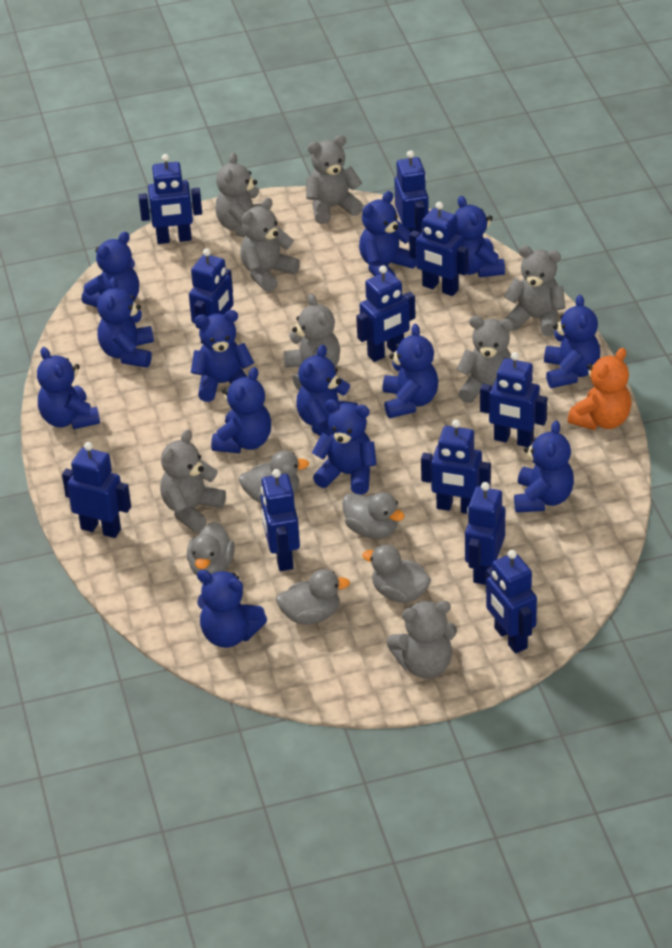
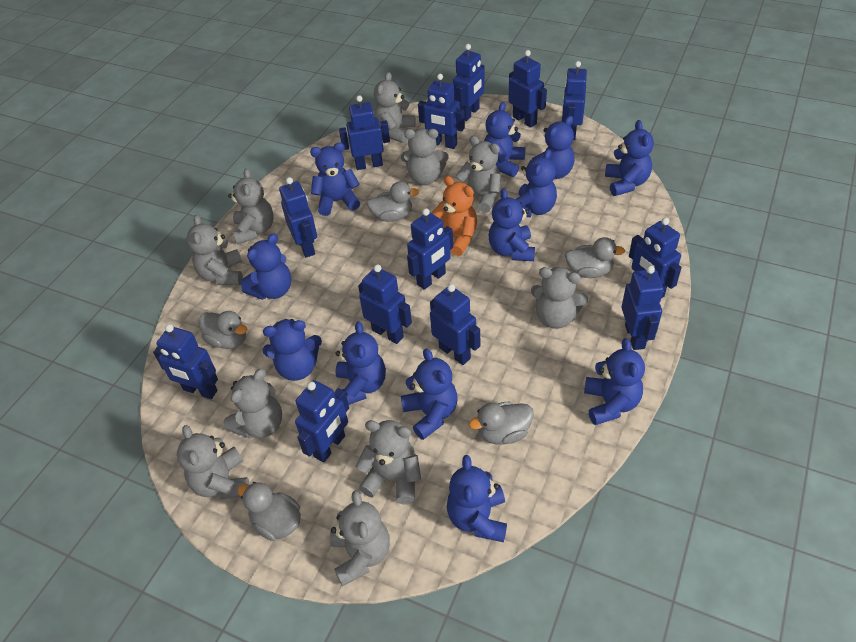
blue robot: [62,442,131,538] [139,154,202,244] [189,248,234,344] [261,469,300,571] [356,265,416,362] [394,150,429,242] [409,202,468,296] [421,419,491,514] [465,482,505,585] [480,352,547,447] [486,550,537,653] = 11 -> [153,324,218,399] [279,177,317,258] [295,380,349,463] [339,95,390,170] [358,264,412,344] [407,208,453,290] [418,74,465,149] [430,284,480,365] [453,44,485,121] [508,50,547,128] [562,61,587,140] [622,266,664,350] [629,218,682,298] = 13
blue teddy bear: [37,347,100,429] [82,232,139,307] [97,277,154,368] [191,310,254,402] [197,570,267,648] [211,367,271,453] [296,345,358,436] [312,399,377,495] [359,191,416,277] [383,324,438,418] [455,196,505,278] [514,420,574,513] [544,295,600,388] = 13 -> [241,233,291,300] [263,319,322,381] [310,143,360,216] [335,322,386,405] [401,348,458,440] [447,455,507,542] [484,102,525,177] [489,188,535,261] [516,149,557,218] [532,116,575,179] [584,338,645,425] [605,120,654,196] = 12
grey teddy bear: [160,429,226,532] [215,153,262,237] [240,198,300,292] [283,294,340,390] [306,135,363,224] [387,601,457,679] [456,316,514,403] [504,245,565,336] = 8 -> [177,425,250,499] [186,215,243,285] [224,369,282,438] [228,168,274,245] [330,490,390,586] [356,420,421,505] [374,72,416,143] [401,129,449,185] [456,136,501,213] [531,267,588,329] = 10

